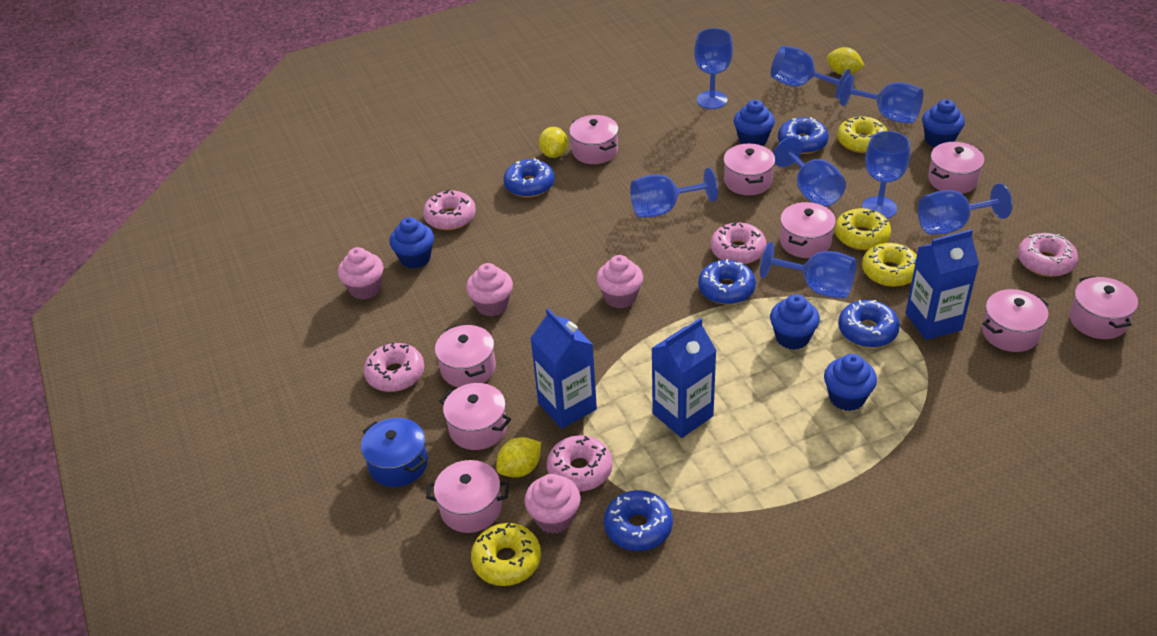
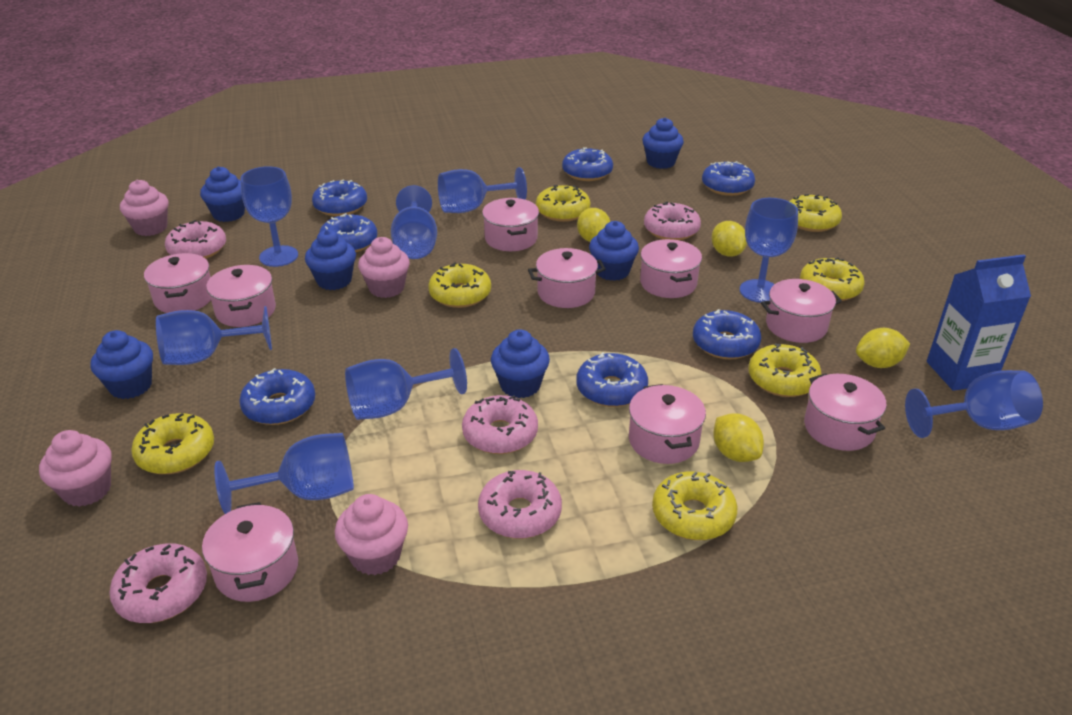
blue carton: [530,308,597,429] [651,318,717,438] [906,229,979,340] = 3 -> [927,254,1031,391] = 1
blue cupcake: [390,217,434,269] [734,100,775,146] [770,294,820,350] [824,354,877,411] [922,99,965,147] = 5 -> [90,330,153,399] [200,166,245,222] [305,230,356,290] [491,329,550,398] [589,221,639,281] [642,118,684,169] = 6
blue donut: [503,158,555,197] [604,490,673,551] [698,259,756,305] [778,117,829,154] [838,300,900,347] = 5 -> [239,368,315,425] [312,179,367,216] [319,213,377,252] [562,147,613,181] [576,352,648,407] [693,309,761,359] [702,161,755,196] = 7
blue pot: [361,418,428,487] = 1 -> none = 0
yellow donut: [471,522,541,586] [835,208,891,250] [837,116,887,153] [862,243,917,287] = 4 -> [131,413,214,474] [428,263,491,308] [536,185,591,222] [652,471,738,540] [748,344,822,397] [789,194,842,232] [800,257,865,301] = 7
yellow lemon: [496,437,541,478] [539,127,568,158] [826,47,865,75] = 3 -> [577,208,610,242] [712,221,747,257] [713,413,764,462] [856,328,910,368] = 4

